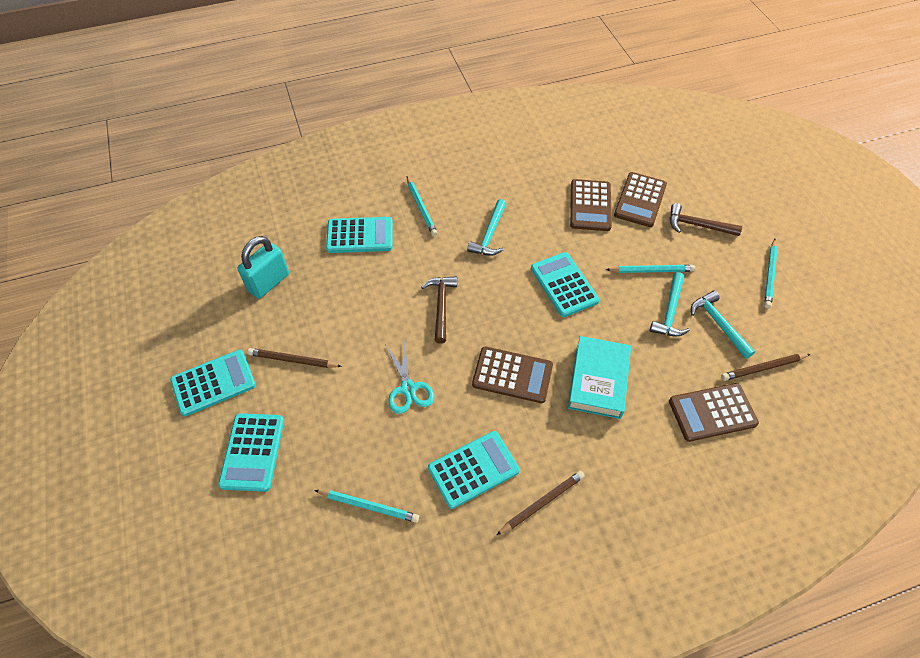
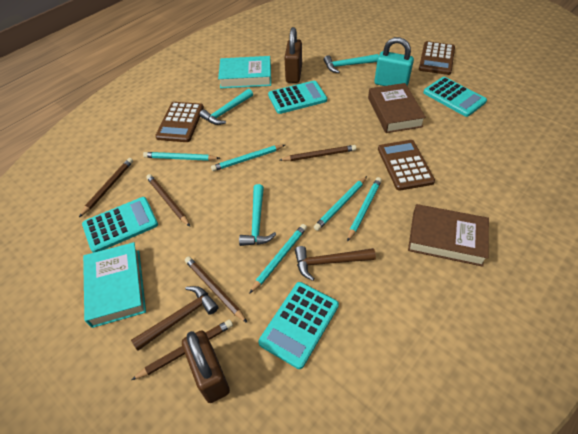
brown book: none = 0 -> [368,83,426,133] [408,204,489,267] = 2
brown calculator: [472,347,553,403] [570,179,612,231] [614,172,667,227] [669,383,759,442] = 4 -> [155,102,204,142] [378,140,435,191] [419,41,455,75] = 3
brown padlock: none = 0 -> [182,330,230,403] [285,27,302,83] = 2
brown pencil: [247,348,342,368] [497,471,585,535] [721,354,810,381] = 3 -> [79,158,133,217] [131,319,233,380] [146,174,190,226] [185,256,247,323] [280,145,356,161] = 5
turquoise book: [568,336,631,419] = 1 -> [83,242,146,328] [218,56,271,88] = 2
turquoise calculator: [170,350,256,416] [218,413,284,492] [326,217,393,253] [428,431,520,509] [531,252,600,317] = 5 -> [82,197,158,253] [258,282,339,369] [268,81,327,114] [423,77,487,117] = 4
turquoise pencil: [314,490,419,523] [407,177,438,236] [606,265,695,273] [764,239,778,308] = 4 -> [143,152,220,161] [211,145,285,171] [249,224,307,294] [314,176,367,231] [347,177,382,242] = 5
turquoise scissors: [385,342,434,414] = 1 -> none = 0

